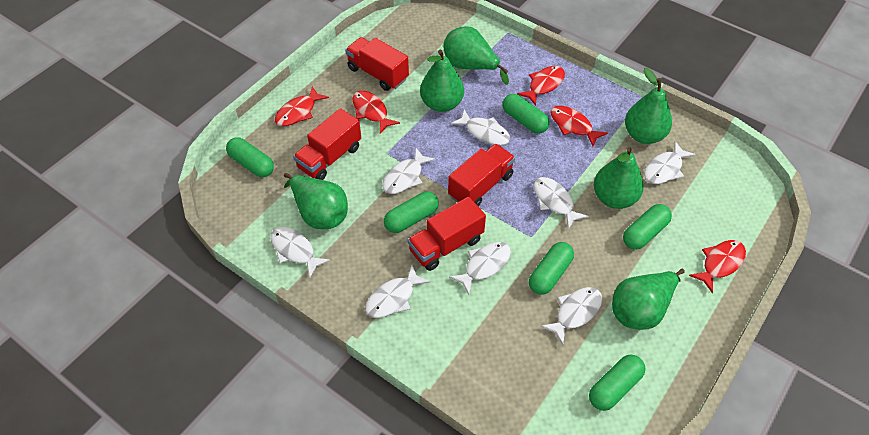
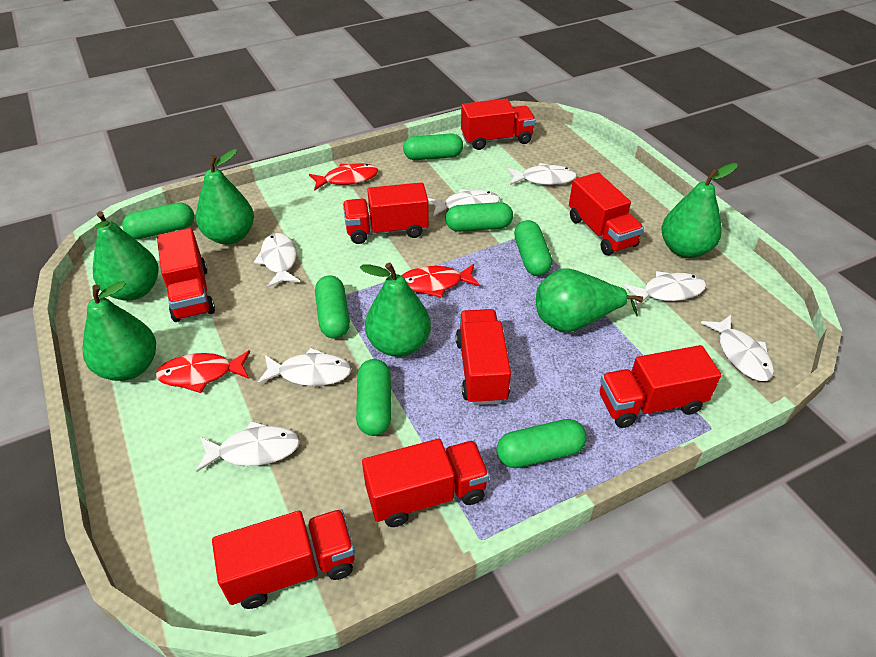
green capsule: [226,137,274,177] [384,192,439,233] [502,94,550,134] [529,242,574,295] [589,355,645,411] [623,204,672,250] = 6 -> [122,202,194,239] [315,276,350,338] [356,359,391,436] [403,134,463,160] [445,202,513,232] [496,419,587,468] [514,220,552,276] = 7
red fish: [275,86,329,126] [352,91,400,134] [517,66,565,106] [550,106,608,146] [689,240,746,293] = 5 -> [156,350,250,393] [309,163,378,191] [402,264,480,298] = 3
red truck: [293,108,361,180] [345,37,409,91] [407,197,486,271] [448,144,515,207] = 4 -> [157,228,215,322] [212,509,355,609] [343,182,429,244] [362,439,490,527] [456,309,511,405] [461,98,536,150] [569,172,644,255] [600,345,721,428] = 8
white fish: [270,227,330,277] [365,265,431,318] [382,148,436,194] [449,242,511,295] [451,109,510,146] [533,177,589,229] [540,287,602,345] [644,141,696,184] = 8 -> [196,421,300,472] [254,233,300,287] [257,348,352,386] [428,189,500,217] [507,163,577,185] [623,271,706,307] [701,315,774,381] = 7

